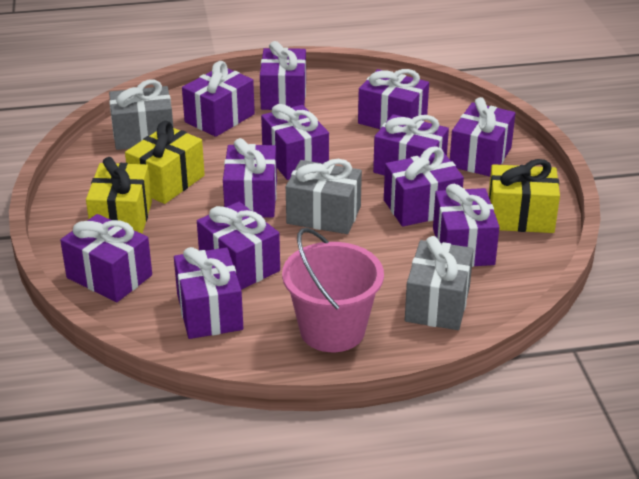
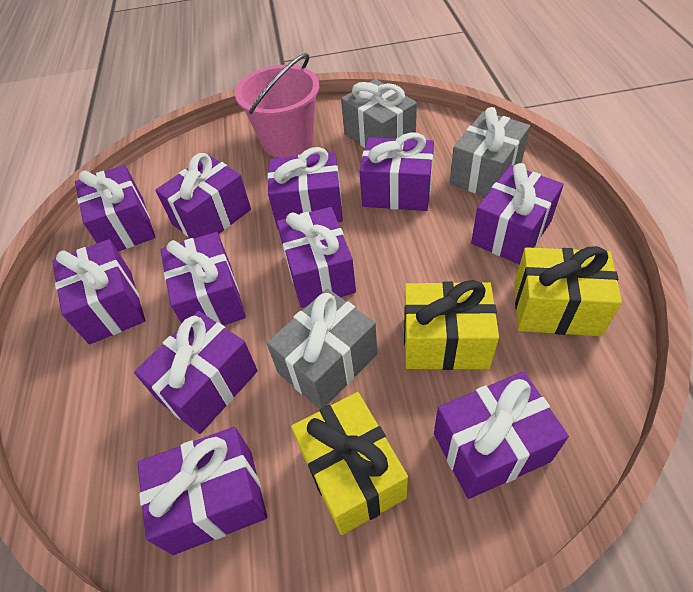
purple gift: [60,214,152,302] [174,247,243,339] [182,61,255,137] [197,202,280,290] [223,138,277,217] [260,41,306,110] [261,104,329,180] [358,69,429,129] [373,114,449,176] [384,146,464,227] [433,184,500,267] [450,97,515,177] = 12 -> [52,239,145,344] [75,165,155,251] [134,311,258,434] [137,427,267,555] [155,153,251,238] [160,232,246,325] [267,147,343,229] [277,207,356,308] [360,132,434,211] [434,371,569,499] [471,163,564,265] = 11

